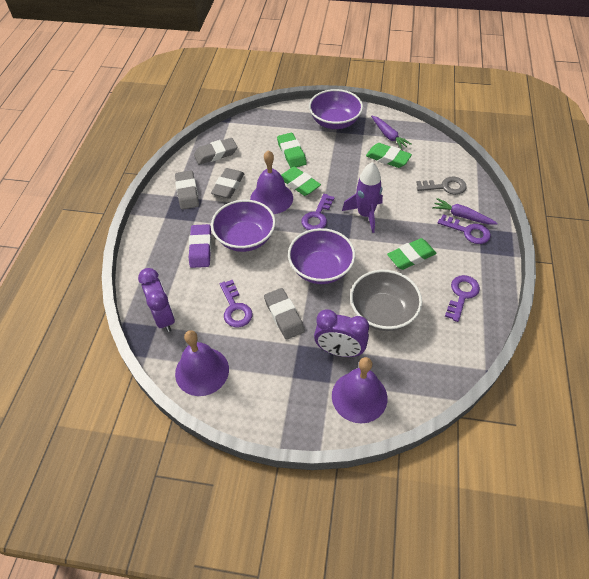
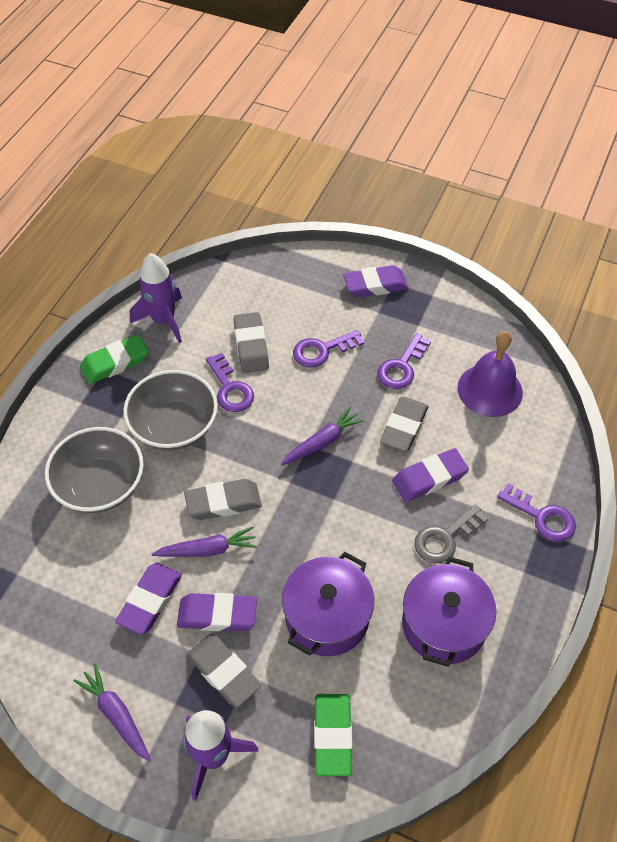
green eraser: [277,133,307,168] [281,167,321,196] [366,143,412,168] [387,238,437,270] = 4 -> [80,334,149,384] [314,694,352,776] = 2
grey bowl: [350,270,422,331] = 1 -> [45,427,144,513] [123,370,218,450] = 2
purple bell: [175,330,229,396] [250,150,293,214] [332,357,387,423] = 3 -> [457,331,523,417] = 1
purple bowl: [211,200,276,252] [288,228,355,284] [309,89,363,129] = 3 -> none = 0
purple carrot: [371,116,412,150] [432,198,498,225] = 2 -> [73,664,151,762] [152,526,258,557] [281,407,364,465] = 3
purple clock: [138,268,175,332] [314,309,369,357] = 2 -> none = 0
purple eraser: [189,224,212,268] = 1 -> [115,563,182,635] [177,593,257,631] [343,265,408,298] [392,448,469,502] = 4
purple pot: none = 0 -> [282,552,374,656] [402,557,496,667] = 2
purple rocket: [342,162,383,233] = 1 -> [130,253,182,343] [183,710,258,801] = 2

